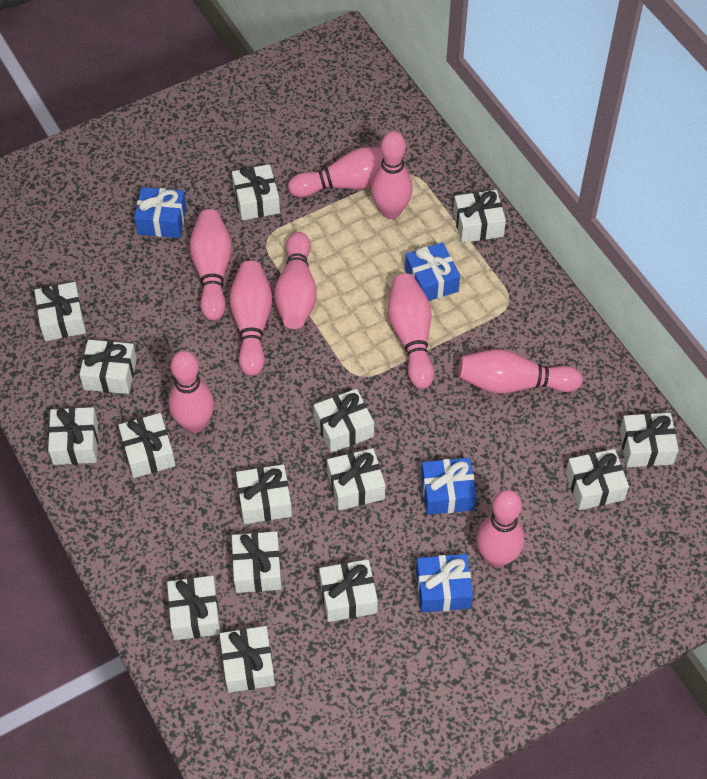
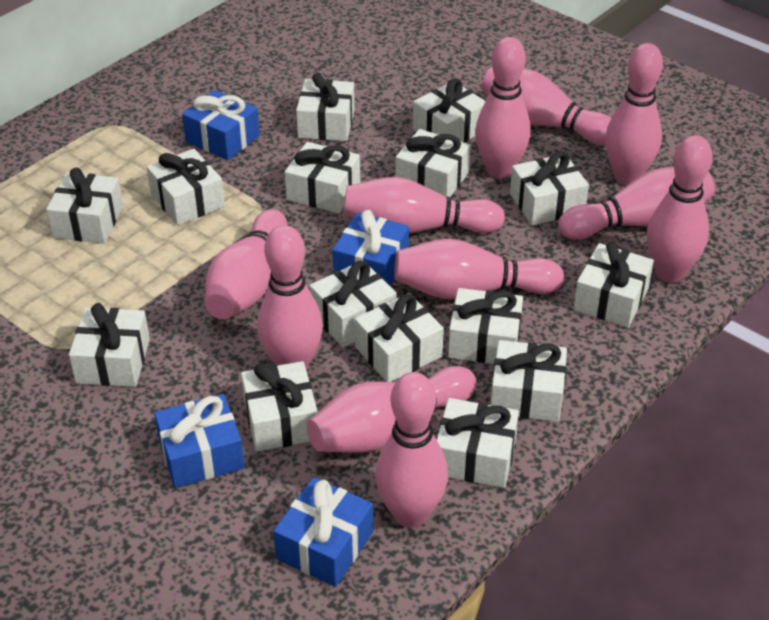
pink bowling pin: [169,351,214,433] [189,209,232,321] [229,261,273,376] [274,232,317,329] [288,147,383,197] [371,131,413,219] [388,274,434,389] [458,349,583,394] [476,490,525,567] = 9 -> [205,209,287,319] [257,225,323,370] [307,366,477,453] [344,177,505,233] [375,372,448,528] [395,239,564,299] [475,37,531,178] [481,67,612,146] [558,167,715,240] [605,43,663,185] [647,135,713,283] = 11

